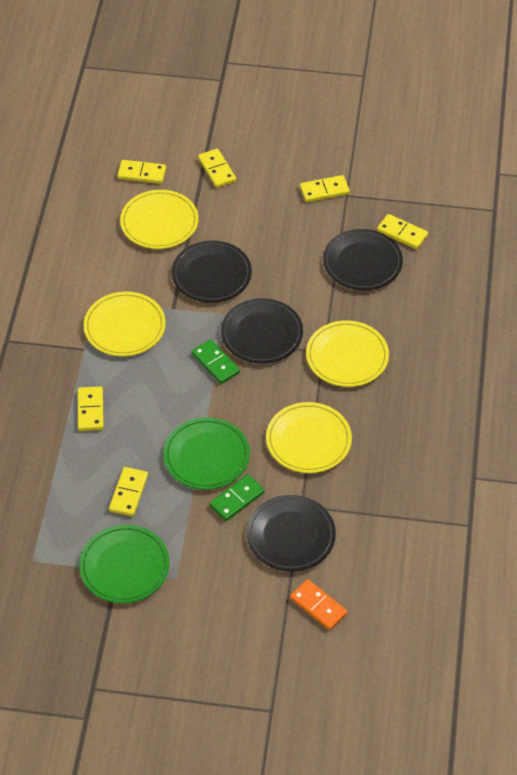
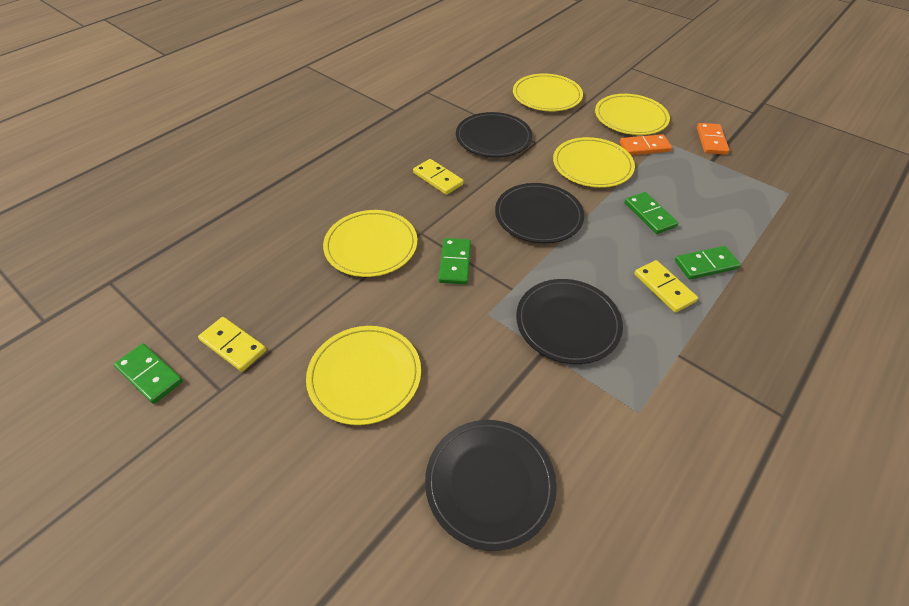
green domino: [192,339,240,384] [209,474,265,521] = 2 -> [114,344,183,404] [438,238,471,285] [624,192,678,234] [675,246,741,280] = 4
green plate: [79,525,170,603] [163,418,250,490] = 2 -> none = 0
orange domino: [290,579,347,630] = 1 -> [620,134,672,155] [697,123,729,155] = 2
yellow domino: [78,386,104,431] [109,467,148,516] [117,160,166,184] [198,149,236,188] [300,175,350,202] [377,214,428,249] = 6 -> [198,317,266,372] [413,159,464,195] [634,260,698,313] = 3
yellow plate: [84,292,166,356] [120,190,199,249] [266,402,352,473] [306,320,389,387] = 4 -> [306,326,421,425] [323,210,417,277] [513,74,583,111] [553,137,635,188] [595,94,670,135] = 5

